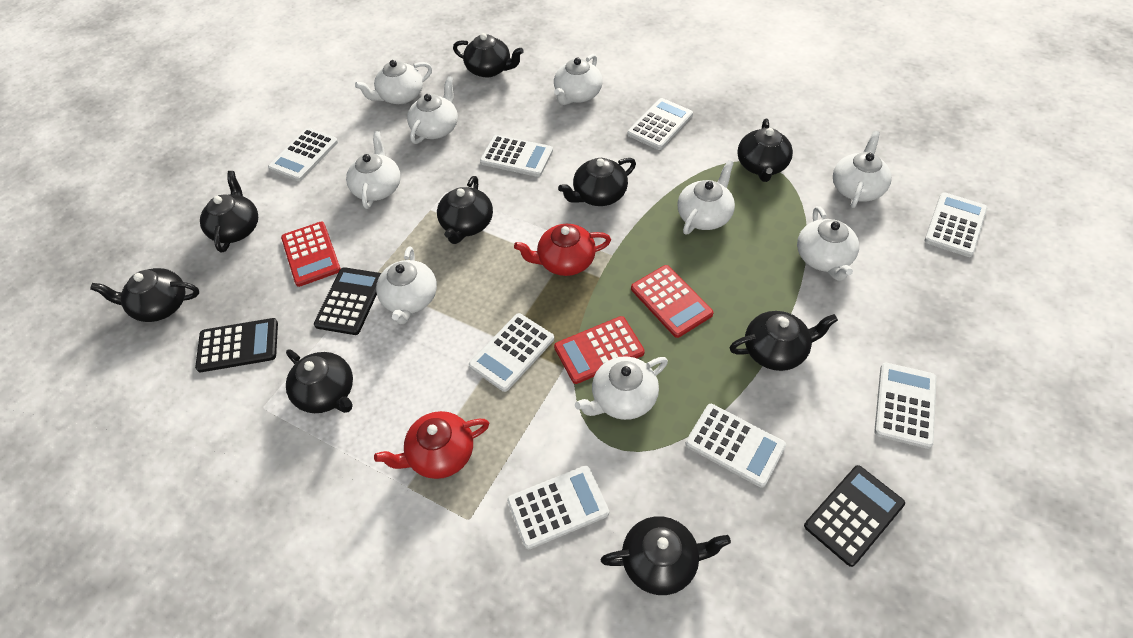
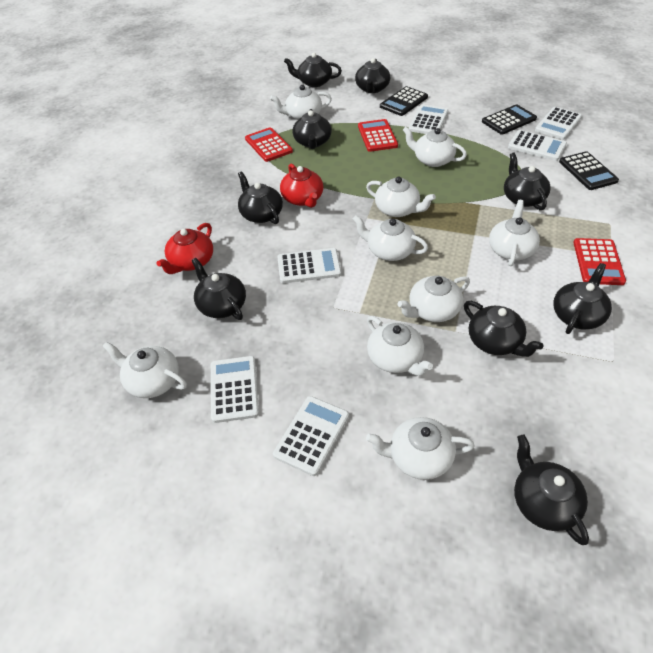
white calculator: [268,128,338,181] [469,313,554,392] [480,135,553,177] [507,466,609,549] [627,98,693,150] [685,404,786,488] [874,363,937,449] [924,192,987,257] = 8 -> [211,356,259,423] [273,396,349,476] [277,248,341,283] [409,104,449,134] [508,130,567,161] [535,107,582,140] = 6

